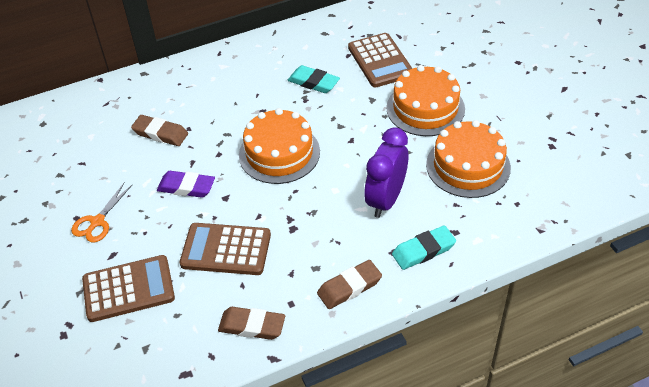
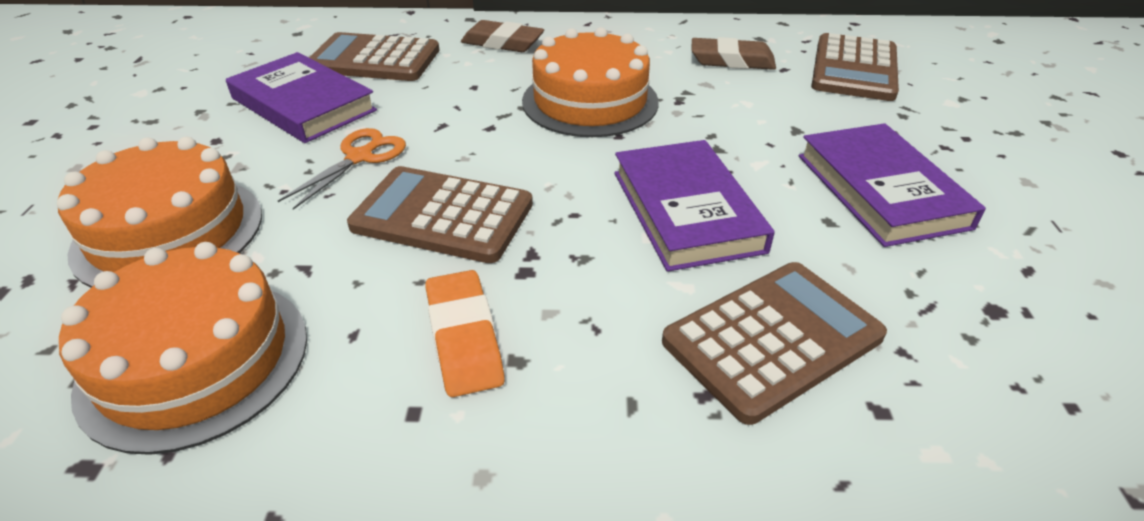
brown calculator: [82,255,175,322] [180,223,271,275] [348,33,413,87] = 3 -> [309,32,439,81] [347,166,533,263] [662,262,887,425] [811,33,899,101] = 4
brown eraser: [131,115,188,146] [218,307,285,340] [317,260,382,309] = 3 -> [461,20,544,52] [692,37,776,70] = 2
orange eraser: none = 0 -> [425,270,505,397] = 1
purple book: none = 0 -> [226,52,377,143] [614,140,775,272] [799,123,986,247] = 3
purple clock: [364,127,408,218] = 1 -> none = 0
purple eraser: [157,171,215,198] = 1 -> none = 0
turquoise eraser: [288,65,340,93] [392,225,456,270] = 2 -> none = 0

